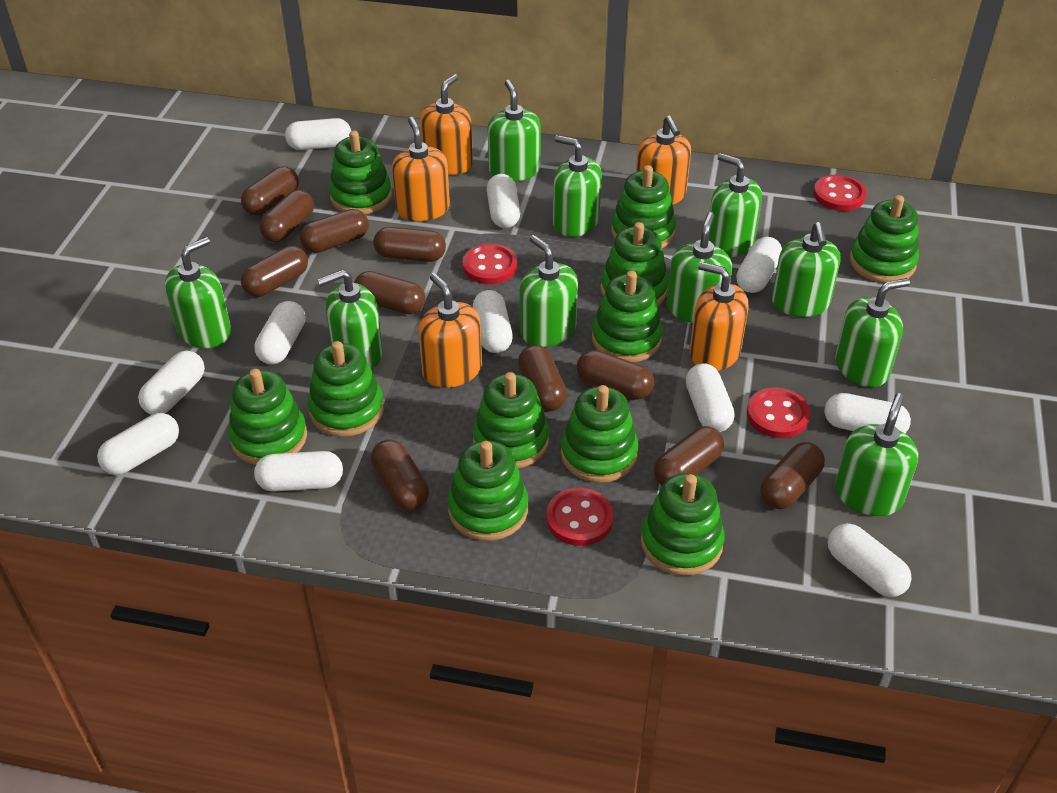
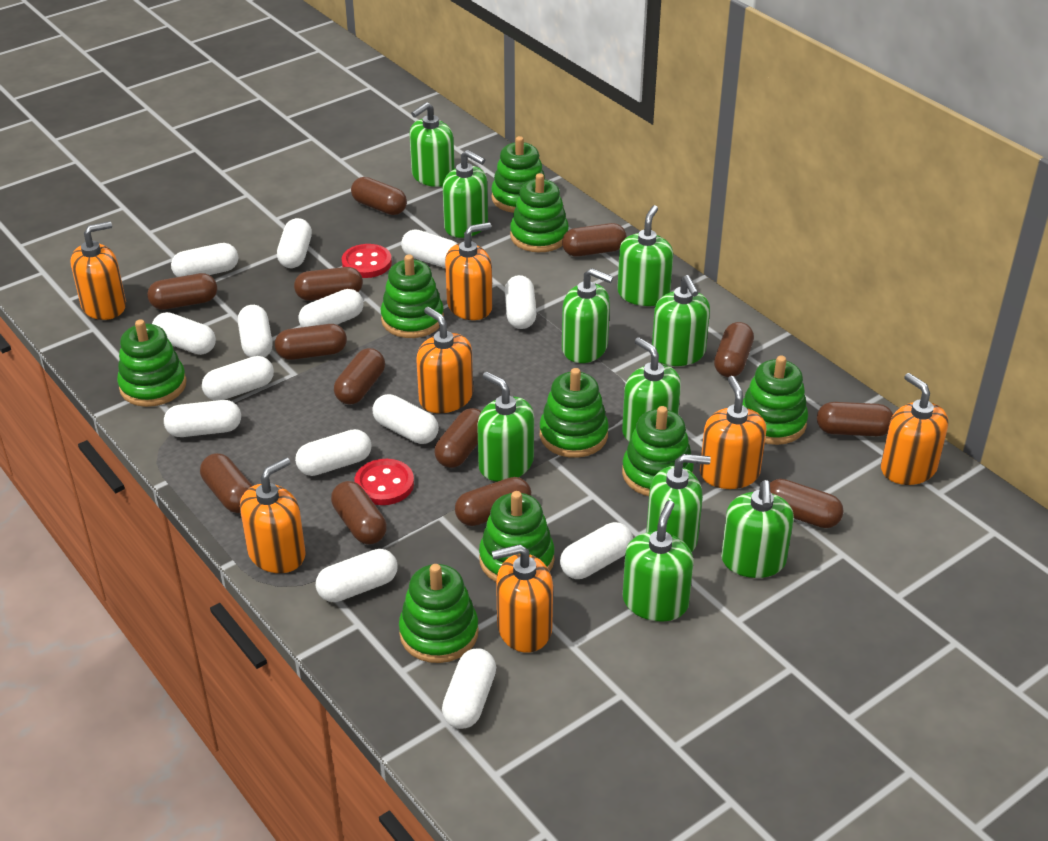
brown capsule: [241,166,299,216] [241,246,308,297] [260,190,314,243] [300,209,369,253] [354,271,425,314] [371,440,429,511] [373,227,446,262] [518,345,567,411] [577,350,654,400] [654,426,724,486] [760,442,825,509] = 11 -> [147,273,217,310] [200,453,253,513] [275,324,347,360] [294,267,363,301] [331,481,387,544] [334,348,385,405] [351,177,407,215] [434,408,482,468] [455,477,531,526] [562,223,627,257] [714,322,754,377] [770,479,844,528] [817,402,893,436] = 13
green stacking toy: [228,369,307,465] [308,341,384,437] [329,131,392,214] [448,441,528,541] [473,372,549,468] [561,385,638,483] [592,271,663,362] [600,222,669,306] [611,165,676,248] [641,473,725,576] [849,195,919,283] = 11 -> [117,319,187,407] [381,255,444,338] [399,564,479,663] [479,491,555,582] [491,136,545,213] [510,173,569,252] [540,368,609,458] [622,406,694,496] [743,356,808,445] = 9
orange soap dispenser: [392,117,450,221] [418,273,482,388] [420,74,473,175] [636,116,691,205] [690,262,749,371] = 5 -> [70,221,126,320] [240,457,306,573] [416,307,473,413] [445,222,493,320] [492,544,553,653] [700,376,767,489] [881,373,948,485] = 7
red button: [463,244,518,284] [546,488,614,546] [747,387,810,438] [813,175,867,211] = 4 -> [342,244,392,278] [354,459,414,505] = 2
white capsule: [97,413,179,475] [138,351,205,415] [254,301,306,364] [254,451,343,491] [285,118,351,150] [473,290,513,353] [487,174,520,228] [686,364,735,432] [736,237,782,293] [824,393,911,433] [828,523,912,597] = 11 -> [152,312,216,355] [164,400,241,437] [171,243,238,277] [202,356,274,401] [238,305,273,358] [277,218,312,268] [295,429,371,476] [299,289,364,327] [316,549,398,602] [373,394,439,444] [401,229,458,268] [442,648,496,729] [505,275,537,329] [560,522,633,579] = 14

